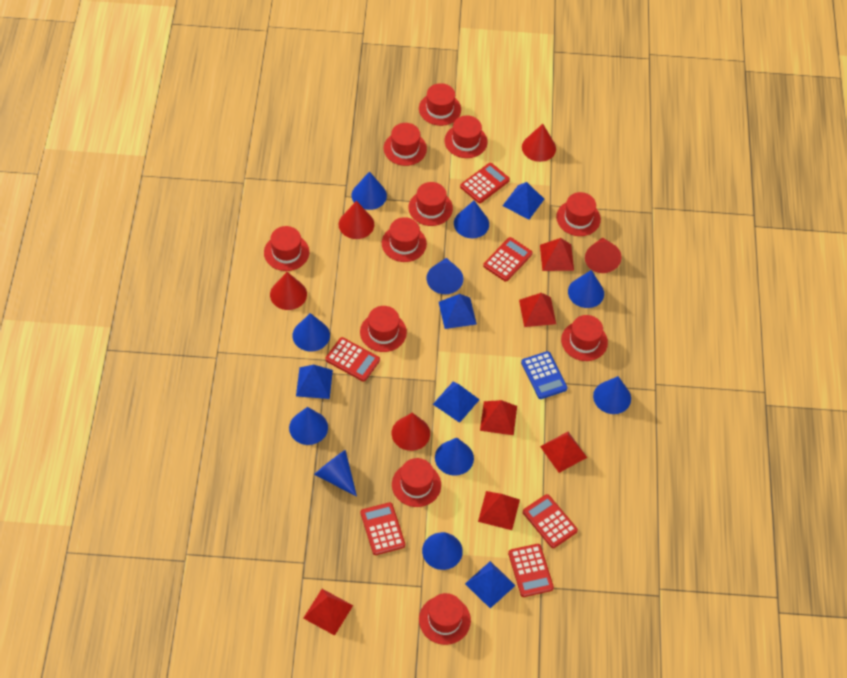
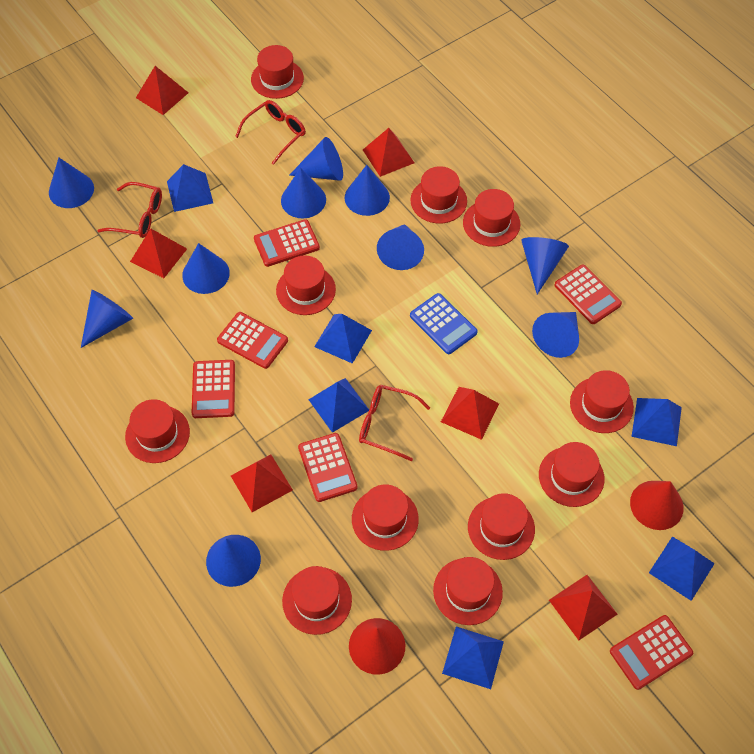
blue pyramid: [296,365,333,399] [433,382,480,423] [439,294,477,329] [465,561,516,608] [503,182,544,220] = 5 -> [167,164,213,212] [309,378,369,433] [314,314,372,364] [442,627,504,689] [632,398,682,446] [649,536,715,601] = 6
red cone: [270,272,307,310] [339,201,374,239] [392,413,430,451] [522,124,556,162] [585,237,622,273] = 5 -> [349,618,405,675] [630,481,684,530] = 2
red glasses: none = 0 -> [97,182,162,238] [235,100,306,165] [359,385,430,461] = 3

